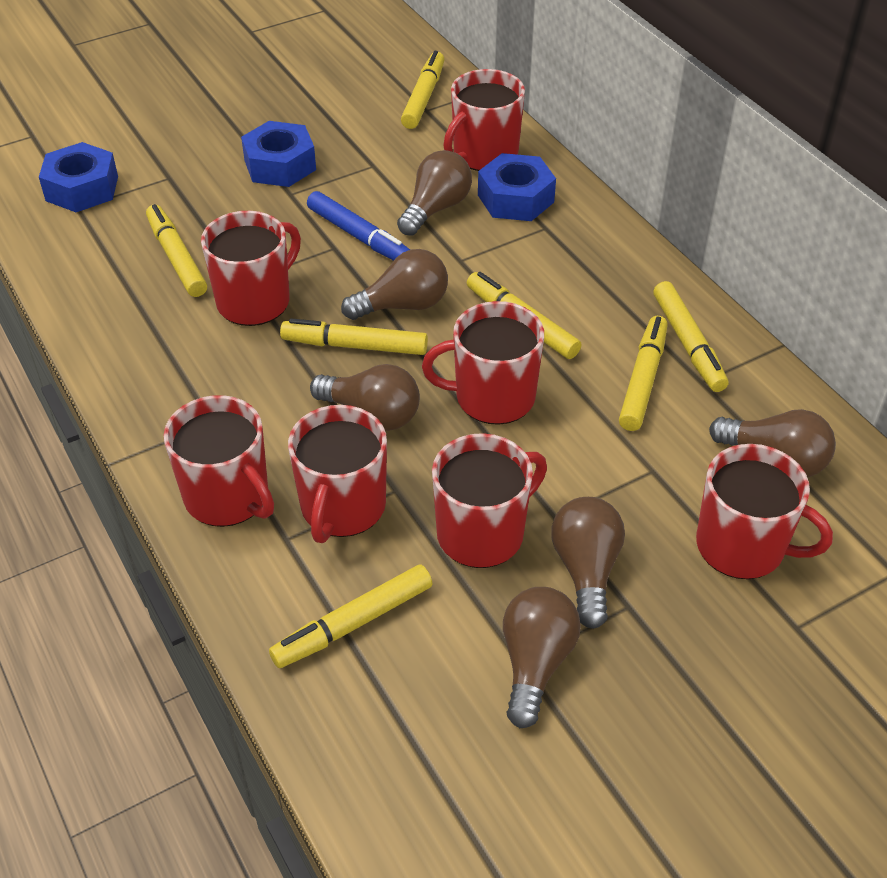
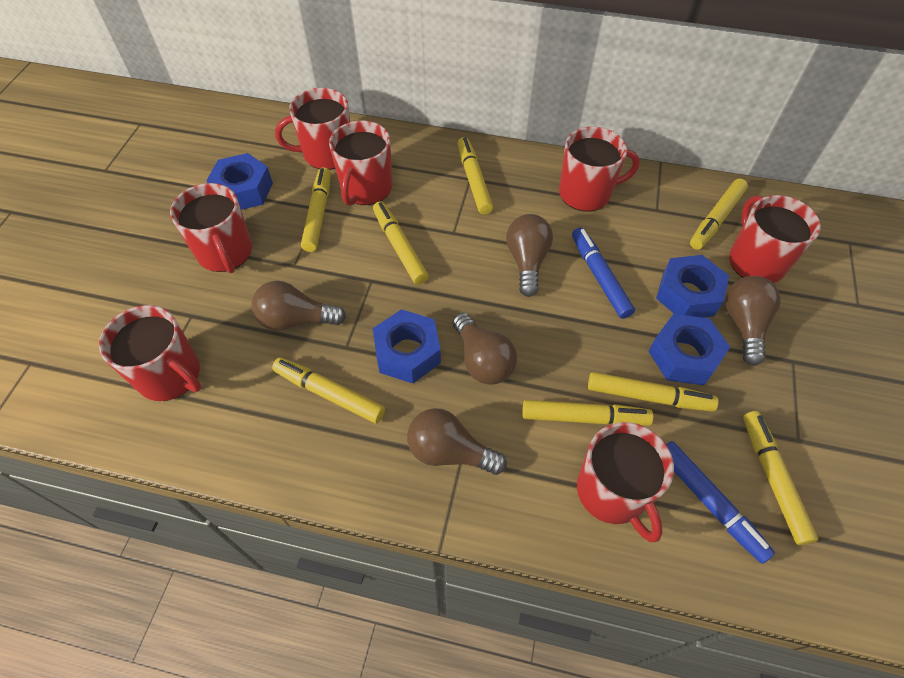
blue marker: [307,191,410,261] = 1 -> [572,227,635,319] [666,441,775,564] = 2
blue nut: [39,142,118,212] [241,121,316,187] [478,153,556,221] = 3 -> [206,153,273,210] [373,309,441,383] [648,314,730,385] [656,255,729,318] = 4
brown light bulb: [310,364,420,431] [341,249,448,320] [397,150,472,236] [503,587,581,728] [551,497,625,629] [709,409,836,477] = 6 -> [251,281,346,331] [407,408,507,475] [452,313,517,385] [506,214,553,297] [726,276,781,366] = 5
yellow marker: [146,204,207,297] [269,564,433,668] [280,318,428,355] [401,51,445,129] [467,272,582,359] [619,316,668,431] [653,281,728,392] = 7 -> [272,358,385,423] [301,167,331,252] [373,201,428,284] [458,137,493,215] [522,400,653,426] [588,372,719,412] [690,178,748,250] [743,411,818,545] = 8

